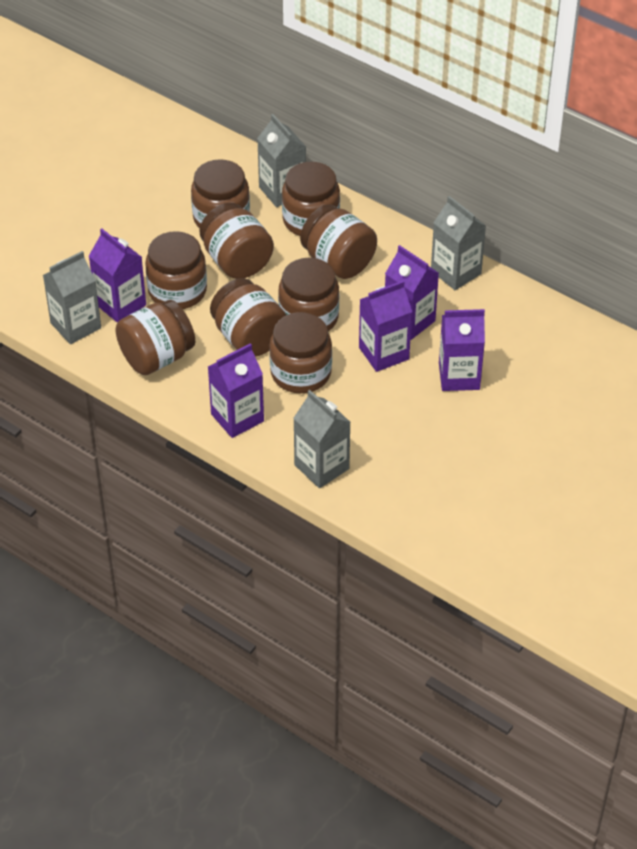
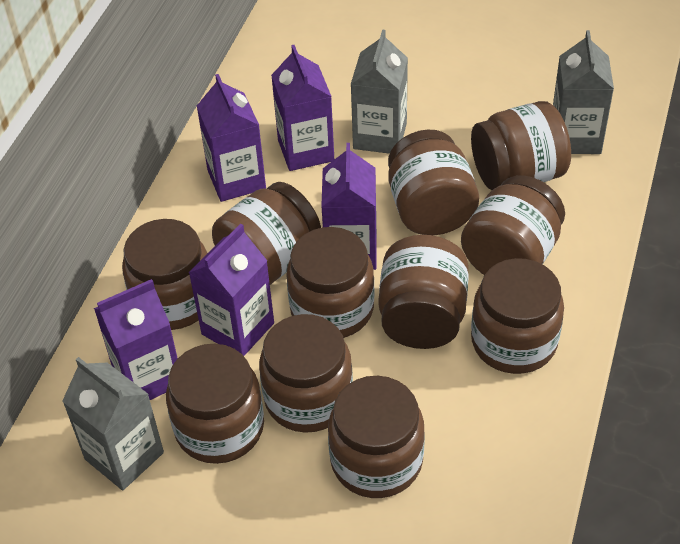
brown jar: [115,300,195,375] [145,231,207,309] [191,159,250,228] [200,203,274,279] [210,278,286,357] [269,312,332,393] [278,258,339,331] [282,162,340,236] [300,204,377,279] = 9 -> [122,219,207,330] [166,344,264,464] [212,182,321,285] [259,314,353,433] [286,227,374,338] [328,376,425,498] [378,235,469,349] [388,130,479,235] [461,175,565,275] [471,101,571,190] [471,258,564,374] = 11
grey carton: [43,251,101,344] [257,114,306,207] [294,390,350,488] [431,196,486,290] = 4 -> [62,357,164,490] [350,29,408,154] [553,30,614,154] = 3

